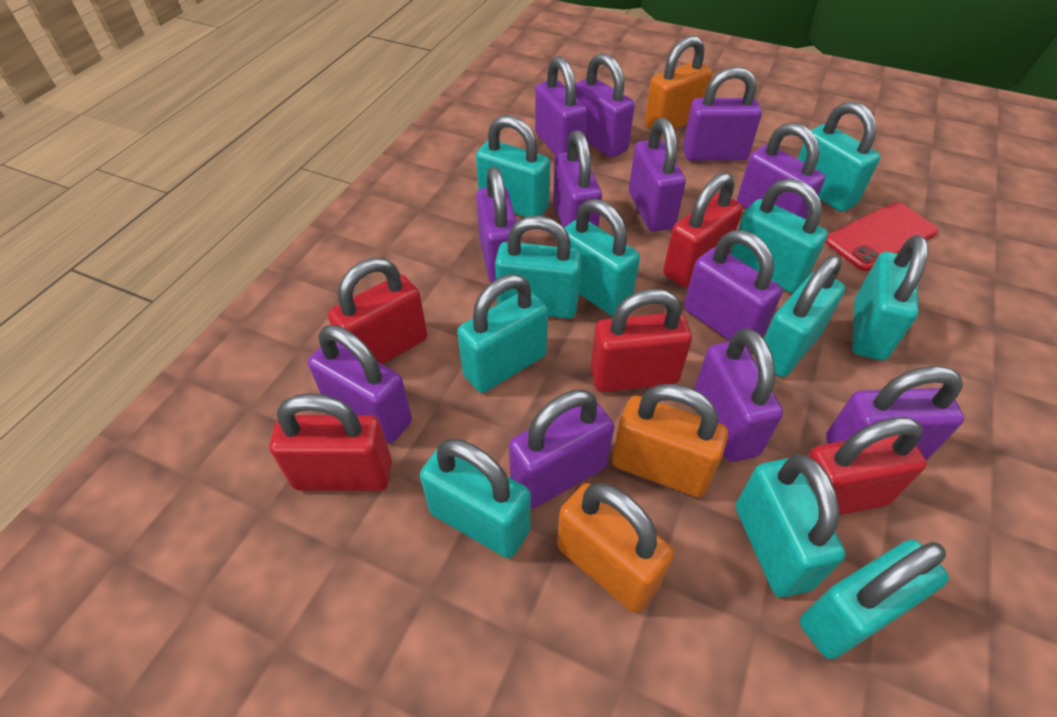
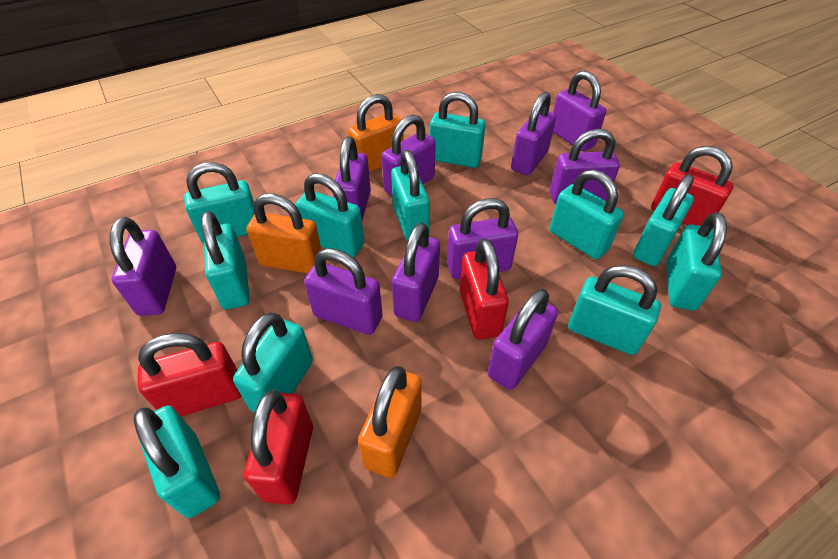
purple padlock: [308,325,412,443] [476,167,517,283] [509,390,614,509] [535,56,587,155] [553,130,602,227] [576,53,635,158] [629,118,686,231] [683,67,762,161] [684,230,783,349] [694,328,783,462] [737,122,825,219] [826,366,964,461] = 12 -> [110,217,176,316] [304,248,382,335] [333,137,371,220] [382,115,436,196] [392,223,440,322] [447,198,518,279] [488,289,558,390] [511,92,556,175] [550,129,620,204] [553,70,606,151] = 10
red padlock: [270,393,392,491] [328,258,427,364] [590,289,692,392] [663,173,743,287] [807,417,927,515] = 5 -> [138,333,241,416] [244,390,313,505] [460,238,509,340] [651,146,734,226] = 4
red phone: [825,202,938,271] = 1 -> none = 0

